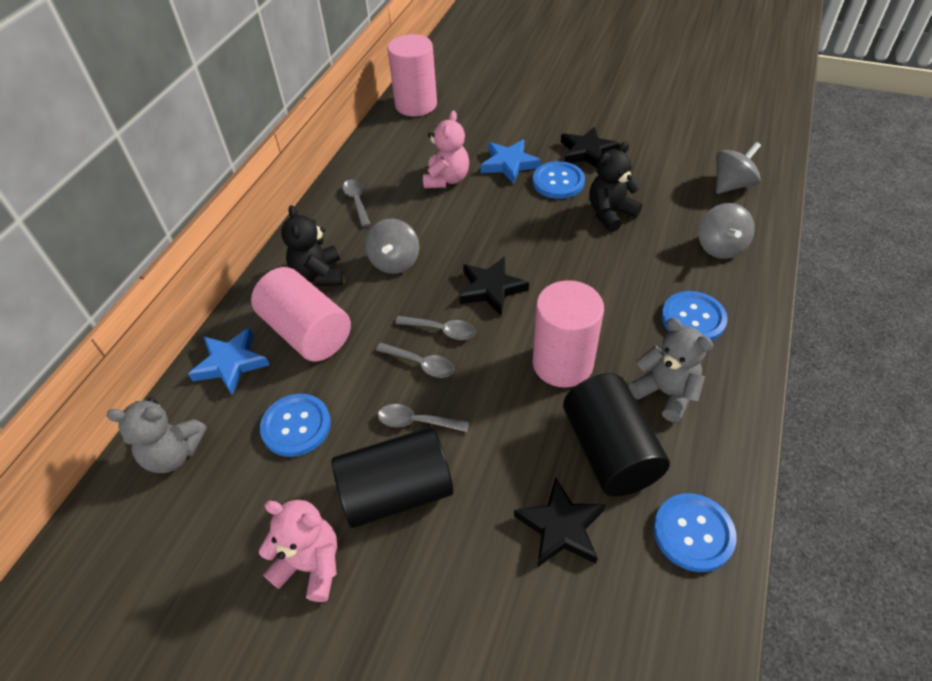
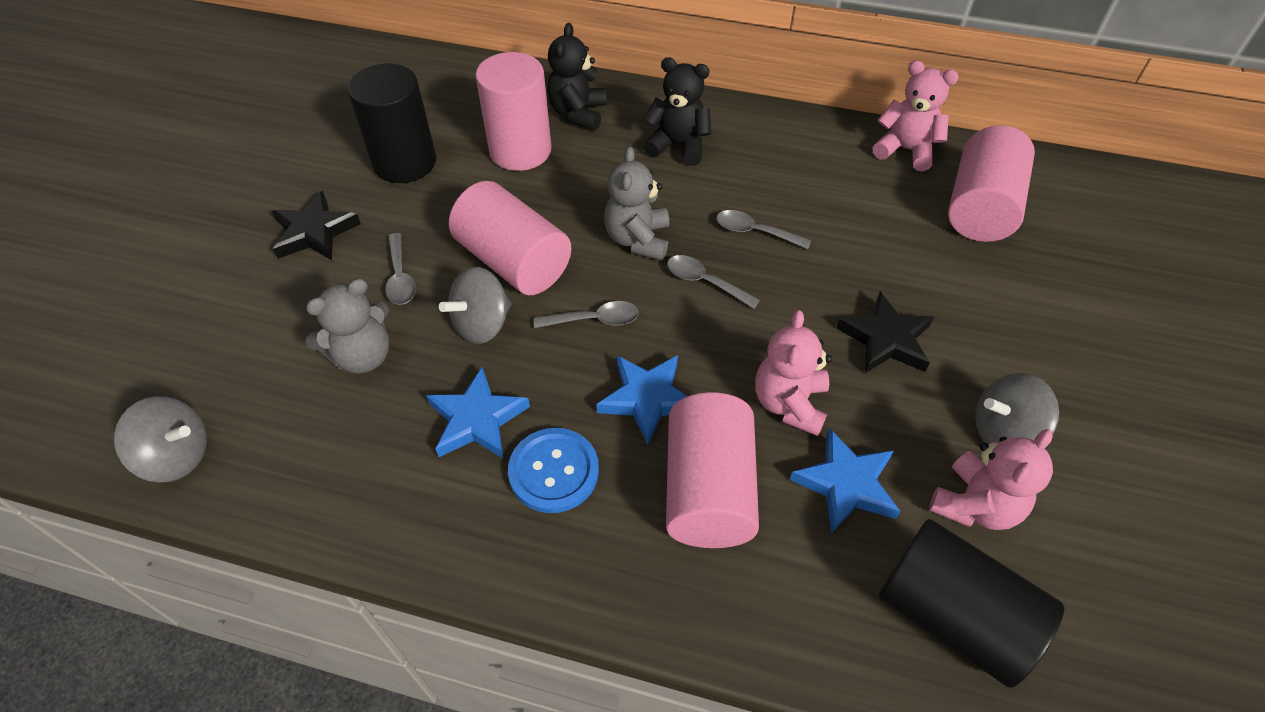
black star: [459,257,529,315] [514,477,606,568] [561,127,620,168] = 3 -> [272,191,361,260] [836,292,934,373] = 2
blue button: [260,394,331,457] [533,161,585,199] [653,493,737,572] [661,291,728,341] = 4 -> [508,428,599,513] = 1
blue star: [188,327,270,395] [481,140,541,184] = 2 -> [426,367,530,459] [596,355,687,444] [790,428,901,533] = 3
pink cylinder: [251,267,351,362] [387,34,437,116] [533,280,604,388] = 3 -> [449,181,571,295] [475,52,552,171] [666,392,759,548] [948,125,1035,242] = 4
pink teddy bear: [259,500,337,602] [423,110,469,188] = 2 -> [755,310,832,436] [873,60,959,171] [929,429,1053,530] = 3

